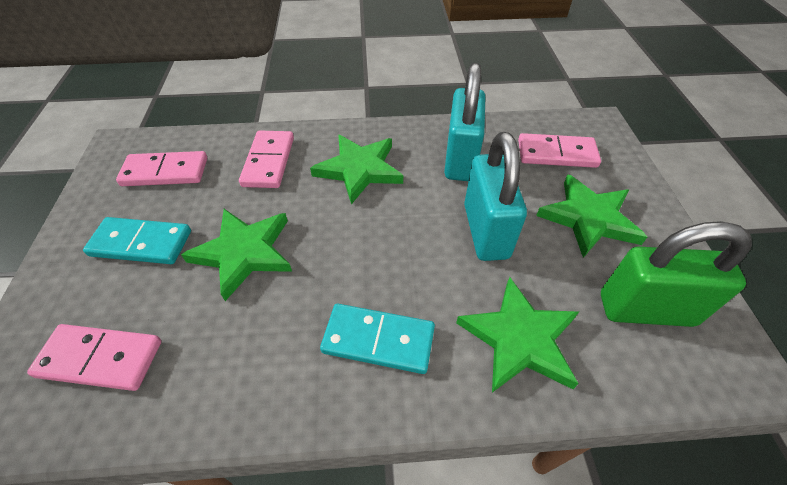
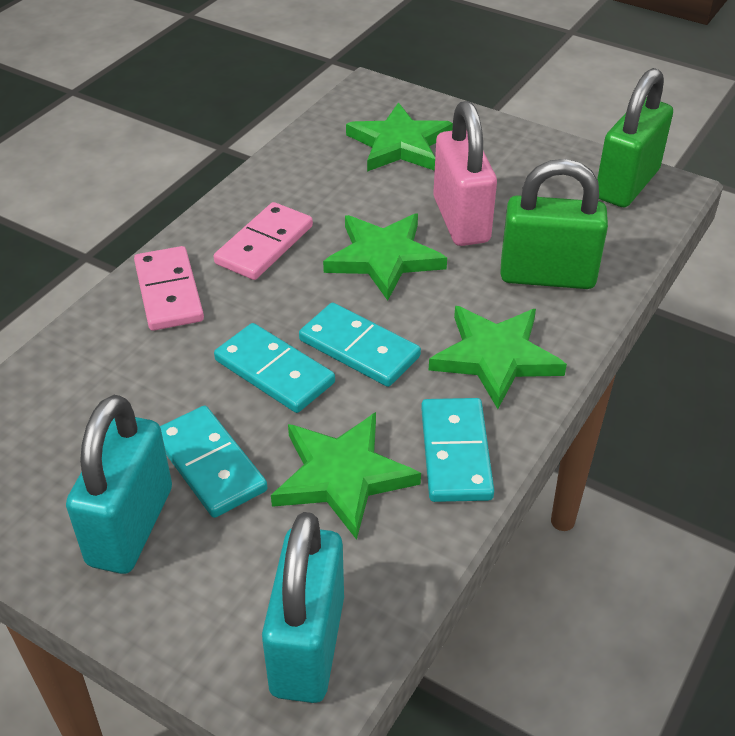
green padlock: [601,221,752,327] = 1 -> [500,159,608,289] [597,68,673,207] = 2
pink domino: [27,324,161,391] [116,151,207,186] [239,130,294,188] [518,133,601,168] = 4 -> [134,246,204,331] [214,202,313,280] = 2
pink padlock: none = 0 -> [433,101,497,246] = 1
turquoise domino: [83,217,191,264] [320,304,435,374] = 2 -> [160,406,267,518] [214,323,335,413] [299,303,421,387] [421,398,494,502] = 4

